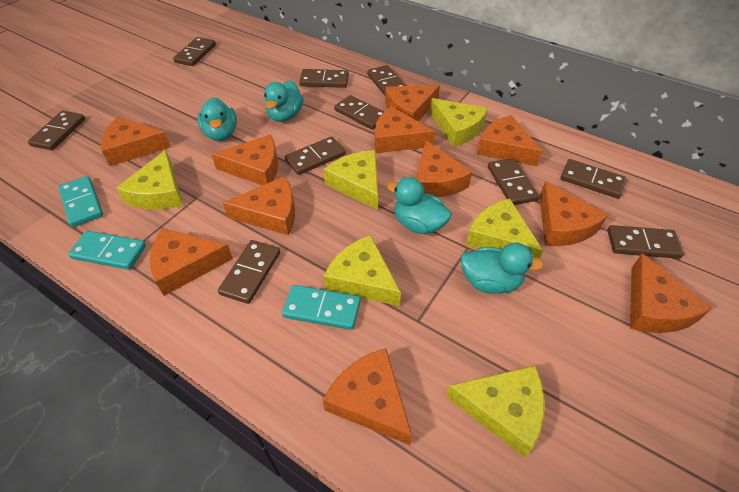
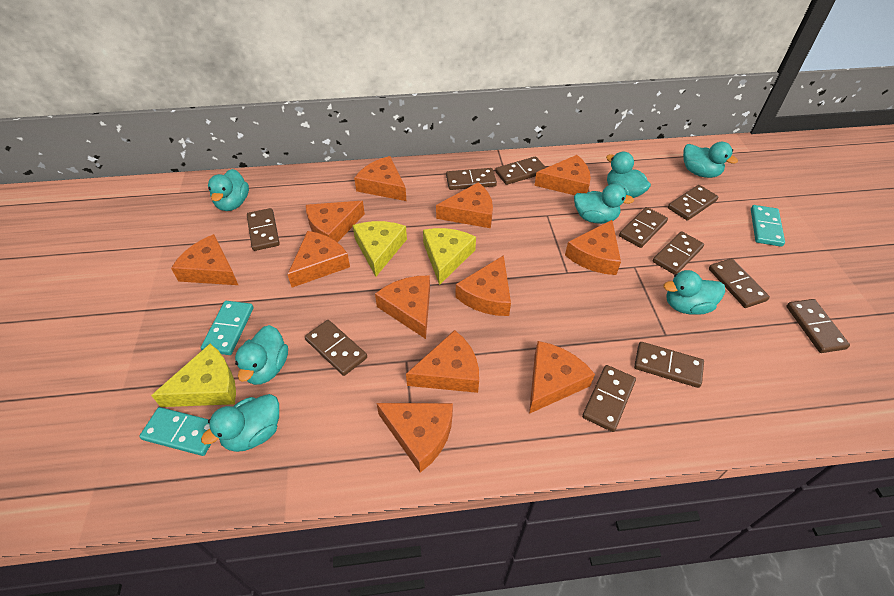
brown domino: [28,111,85,150] [173,37,216,66] [218,240,280,304] [285,136,346,175] [299,69,349,88] [334,95,384,130] [367,65,406,96] [488,158,539,205] [560,159,627,199] [607,225,684,259] = 10 -> [247,208,280,251] [305,320,367,376] [446,168,497,190] [495,156,546,185] [582,365,636,432] [619,207,668,248] [634,342,704,388] [653,231,704,275] [668,185,719,221] [709,258,770,308] [786,299,850,353] = 11
orange cheese: [101,116,171,166] [150,228,233,296] [211,135,278,185] [223,176,295,235] [323,348,412,445] [375,106,435,153] [385,85,440,122] [416,140,472,197] [476,115,543,166] [539,181,608,246] [630,254,713,333] = 11 -> [171,234,238,285] [287,231,350,287] [306,201,365,242] [354,156,406,201] [375,275,430,339] [377,403,453,473] [406,330,479,393] [436,182,493,228] [455,255,511,316] [529,341,595,414] [534,155,591,195] [565,220,621,275] = 12
turquoise duck: [197,97,237,141] [264,80,304,122] [387,177,452,234] [461,242,544,294] = 4 -> [201,394,279,452] [208,169,249,211] [235,325,288,385] [574,184,634,224] [606,152,651,198] [664,270,725,315] [683,142,738,178] = 7
yellow cheese: [116,150,183,210] [324,150,378,210] [324,235,401,306] [430,98,488,147] [446,366,544,458] [466,199,543,259] = 6 -> [151,344,236,407] [353,221,407,277] [423,228,476,285] = 3

